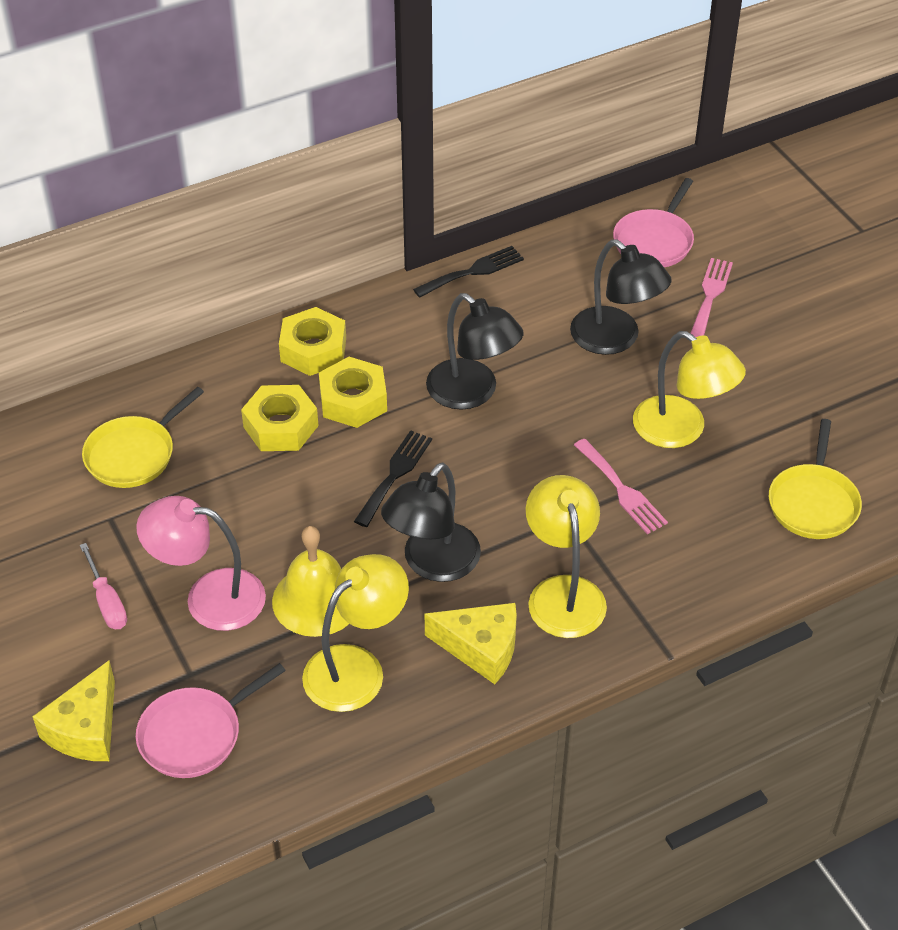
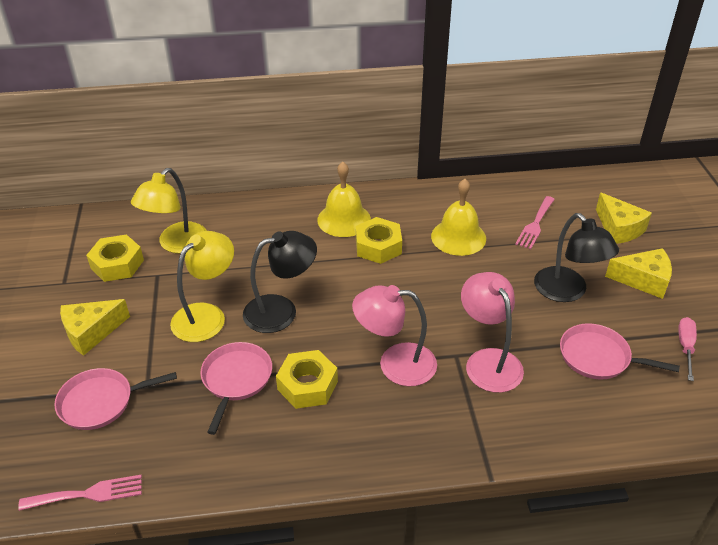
black fork: [354,430,432,527] [413,246,524,298] = 2 -> none = 0
black lamp: [381,463,481,582] [426,293,524,410] [570,239,671,355] = 3 -> [243,231,317,333] [534,213,619,302] = 2
pink lamp: [136,496,266,631] = 1 -> [352,285,437,386] [461,272,524,393] = 2
pink pan: [136,663,286,778] [613,178,694,267] = 2 -> [54,368,177,430] [200,342,272,435] [560,323,680,380] = 3
yellow bell: [272,526,349,637] = 1 -> [317,162,371,237] [431,179,486,256] = 2
yellow cheese: [32,661,115,761] [425,603,517,684] = 2 -> [60,299,130,356] [596,192,652,244] [605,248,672,299] = 3
yellow lamp: [302,554,409,712] [526,475,607,638] [633,331,746,448] = 3 -> [131,168,207,253] [170,231,234,342] = 2
yellow pan: [82,387,204,488] [769,419,862,539] = 2 -> none = 0

